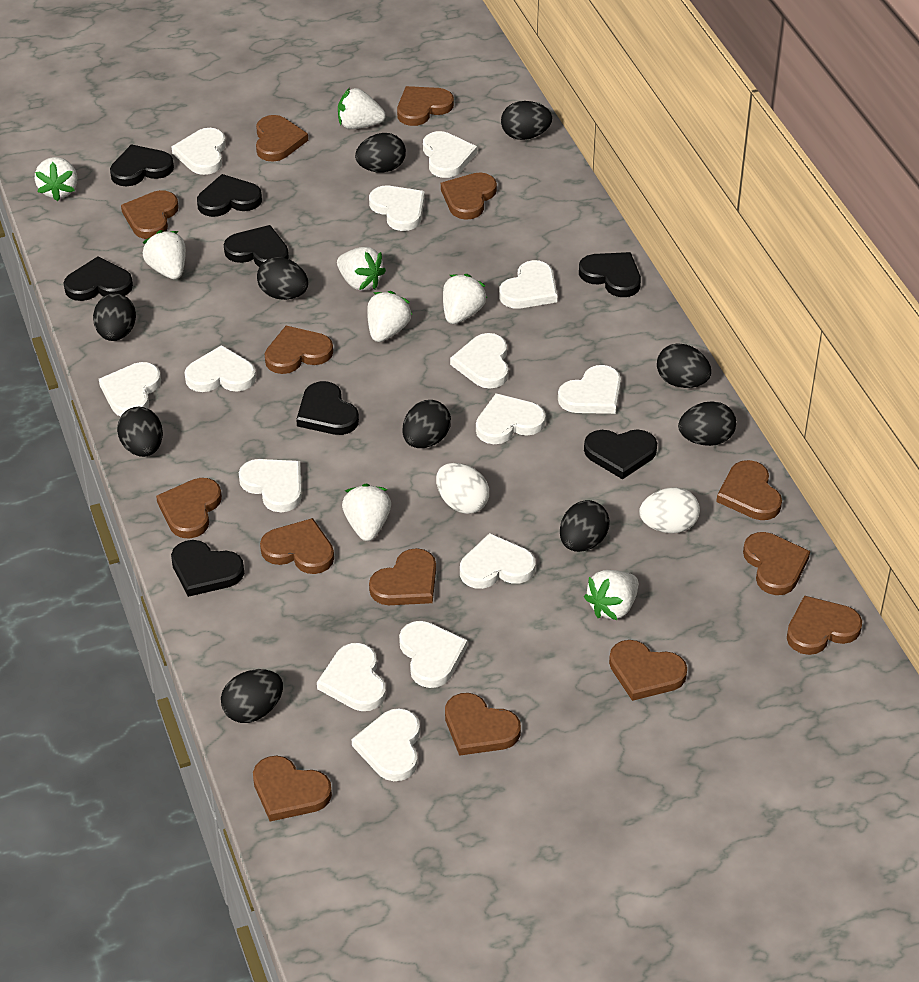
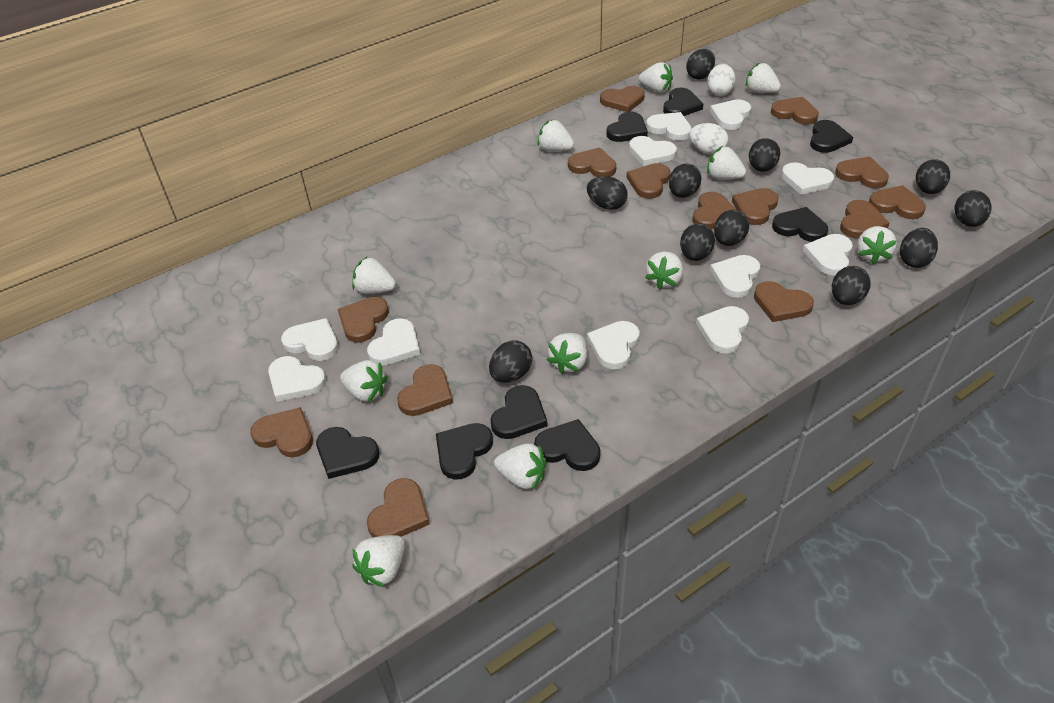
black egg: [93,293,136,341] [117,407,163,457] [221,669,283,723] [257,257,308,300] [355,133,406,173] [402,400,451,448] [501,101,552,140] [560,500,609,552] [657,343,711,388] [678,401,736,446] = 10 -> [489,340,532,383] [587,176,628,210] [669,163,702,198] [680,223,715,261] [686,49,715,79] [714,210,749,246] [749,138,780,172] [832,266,871,305] [900,228,938,268] [916,159,950,194] [955,190,991,227] = 11
white heart: [99,362,161,416] [172,128,226,175] [184,345,256,392] [239,459,302,512] [317,643,386,711] [352,708,420,781] [369,186,425,231] [399,621,467,688] [423,131,477,178] [450,333,508,389] [460,533,535,589] [476,393,546,444] [499,260,557,309] [558,365,621,414] = 14 -> [268,356,326,402] [281,318,338,361] [367,318,420,366] [587,321,640,369] [629,136,677,166] [646,112,692,141] [696,306,749,354] [710,99,751,130] [710,255,760,298] [781,162,834,195] [803,234,853,276] = 11
white strawberry: [35,157,77,201] [142,230,186,279] [337,247,386,291] [338,88,386,129] [342,484,391,541] [367,291,412,342] [443,274,487,324] [584,570,639,620] = 8 -> [340,360,388,402] [352,257,396,294] [352,535,405,587] [494,443,547,490] [538,120,574,151] [547,333,587,374] [639,62,673,93] [645,251,683,290] [707,146,746,179] [746,63,781,93] [857,226,897,264] = 11

